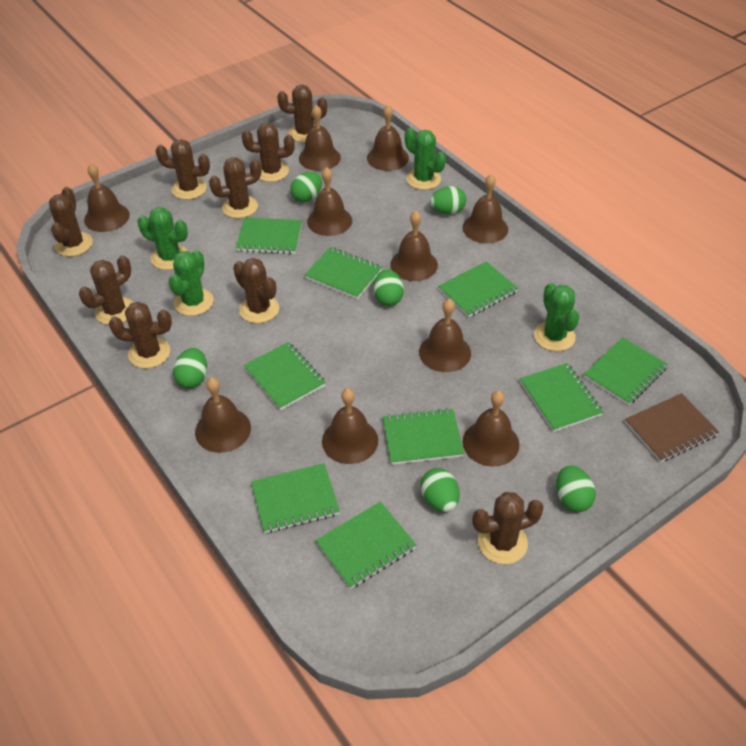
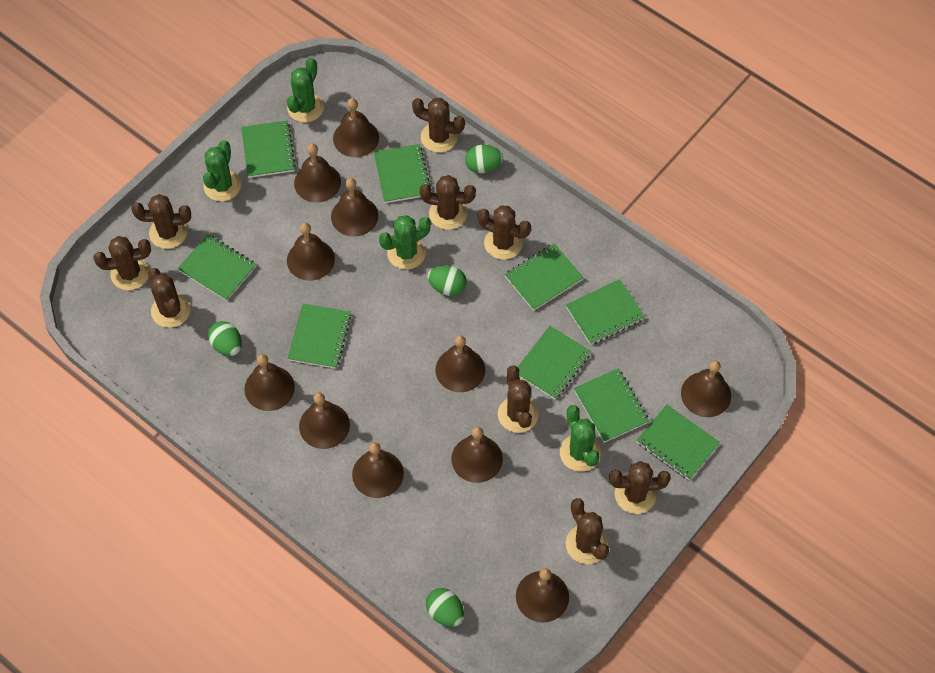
brown bell: [84,164,130,232] [195,377,251,453] [299,105,341,171] [307,167,352,236] [322,388,378,464] [367,105,409,171] [390,211,438,281] [419,299,471,372] [462,174,508,243] [462,391,519,467] = 10 -> [244,354,295,411] [287,222,335,281] [294,144,341,203] [299,392,350,449] [331,178,378,237] [333,98,379,157] [352,442,404,498] [435,335,485,392] [451,426,503,483] [516,568,569,623] [681,360,731,417] = 11
brown notebook: [625,393,719,462] = 1 -> none = 0
green egg: [173,348,207,388] [290,172,322,202] [373,269,404,306] [420,468,460,512] [430,186,466,214] [556,465,596,512] = 6 -> [208,321,242,356] [426,588,464,627] [427,265,467,296] [465,145,503,173] = 4

